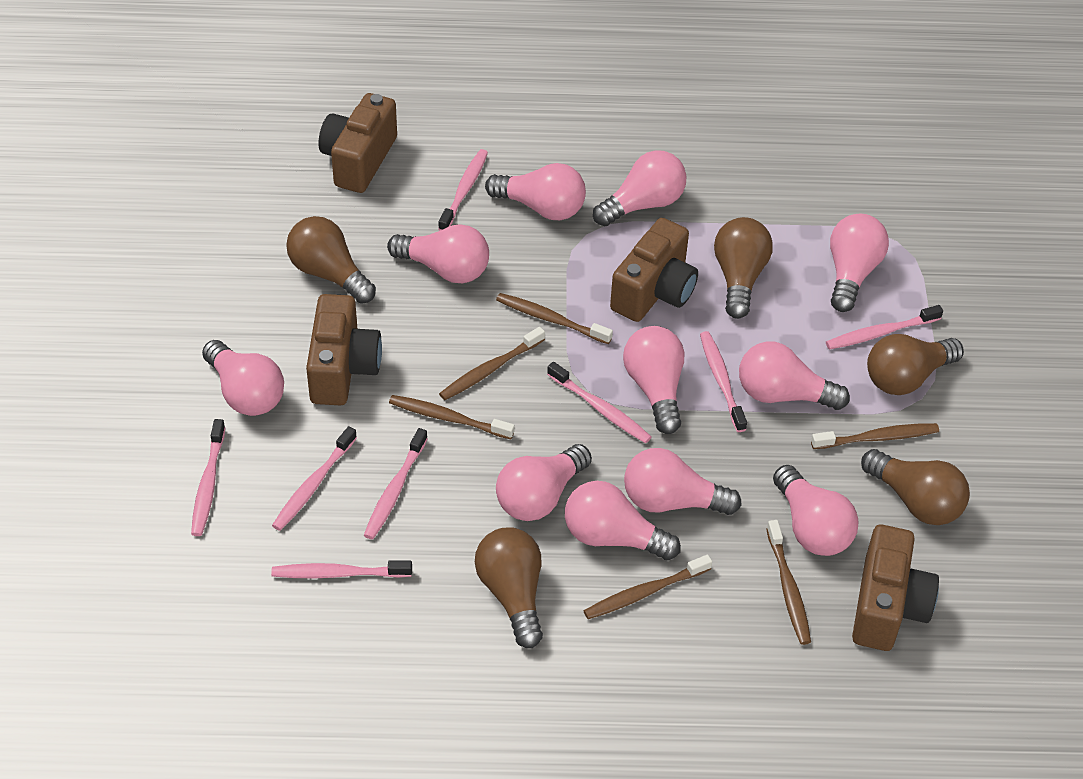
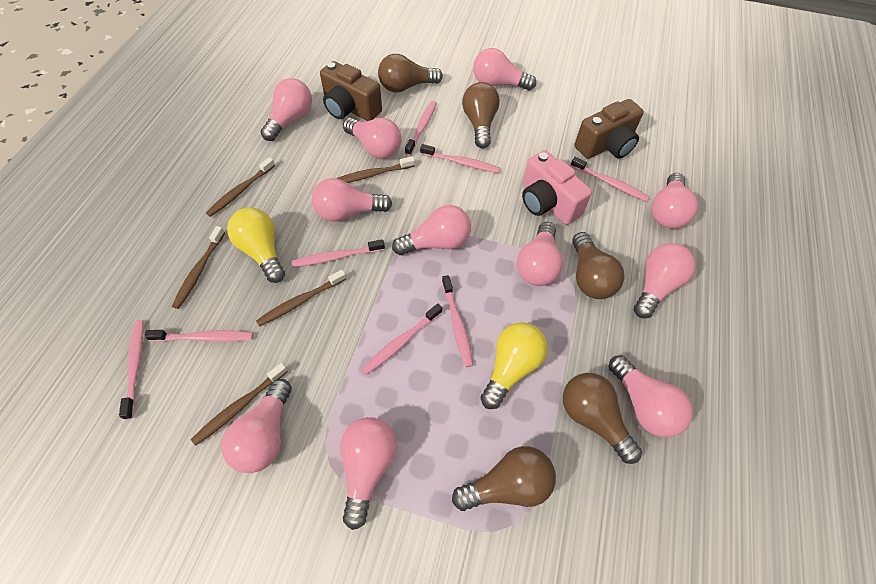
brown camera: [306,294,382,405] [318,93,397,193] [610,218,698,322] [852,524,939,651] = 4 -> [320,61,382,121] [574,99,644,159] = 2
brown toothbrush: [389,395,515,439] [439,327,545,400] [496,293,613,344] [583,555,712,619] [766,520,811,645] [811,423,939,449] = 6 -> [172,226,225,309] [191,363,288,446] [206,157,275,217] [256,270,346,327] [337,156,415,183] = 5
pink camera: none = 0 -> [522,150,592,225] = 1
yellow light bulb: none = 0 -> [227,208,285,283] [481,322,548,409] = 2

